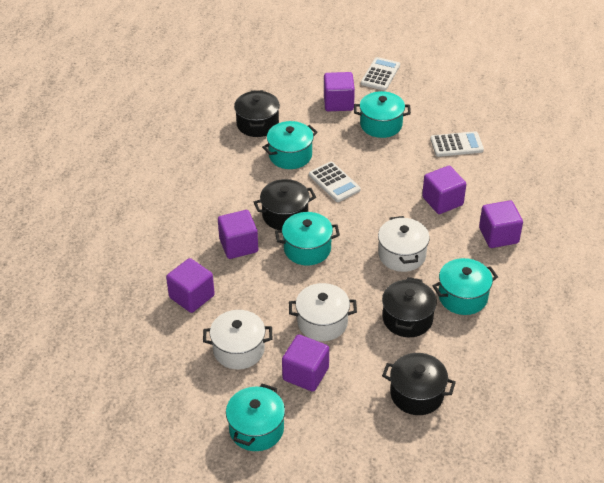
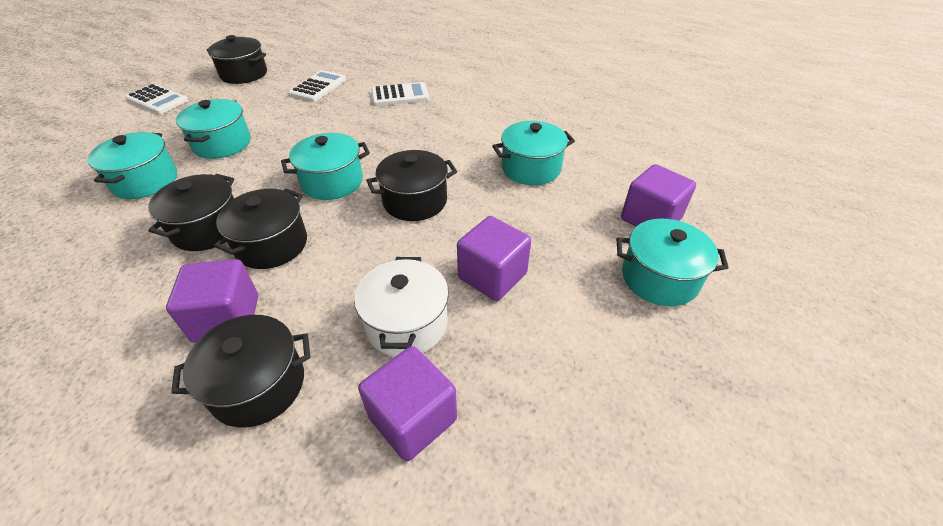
black pot: [234,90,280,137] [254,179,316,230] [382,277,437,337] [382,353,456,415] = 4 -> [148,174,234,251] [171,315,310,427] [207,35,267,84] [214,188,307,269] [366,150,457,221] = 5
purple cube: [166,258,215,313] [218,210,258,259] [282,335,329,391] [324,72,355,111] [422,166,466,214] [479,200,523,248] = 6 -> [166,259,258,343] [358,346,457,461] [457,216,531,301] [621,164,696,227] = 4
white pot: [203,310,272,369] [289,283,357,341] [378,216,430,272] = 3 -> [354,257,449,357] = 1

